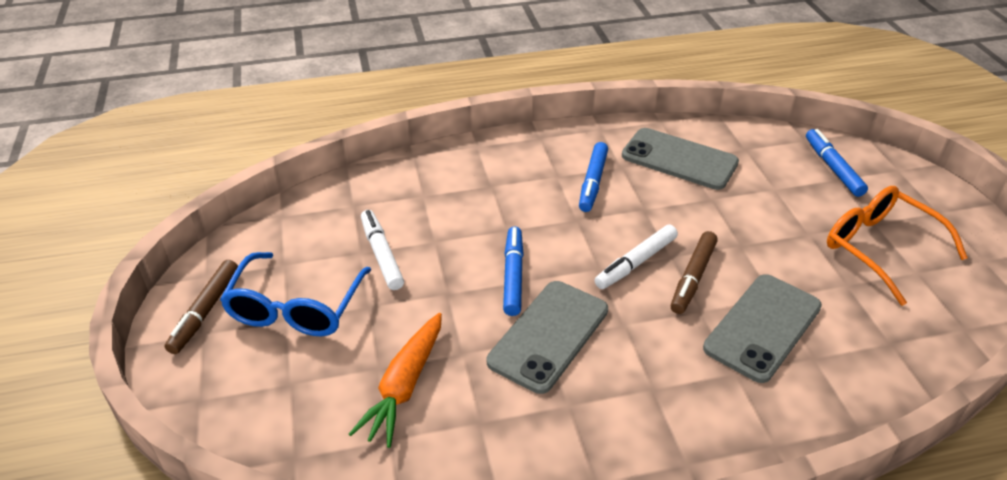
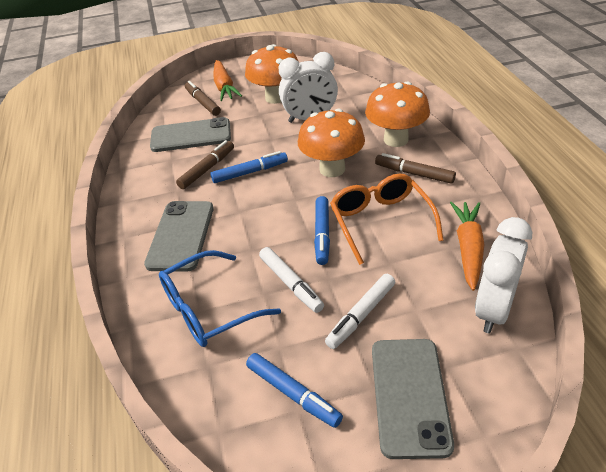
brown marker: [165,260,238,354] [671,231,718,314] = 2 -> [176,140,234,189] [185,81,221,116] [375,153,456,184] = 3
orange carrot: [349,313,442,448] = 1 -> [214,60,242,101] [450,202,485,291] = 2
orange mushroom: none = 0 -> [245,44,299,104] [298,109,365,177] [365,82,430,147] = 3
white clock: none = 0 -> [278,52,338,123] [475,217,532,333] = 2

